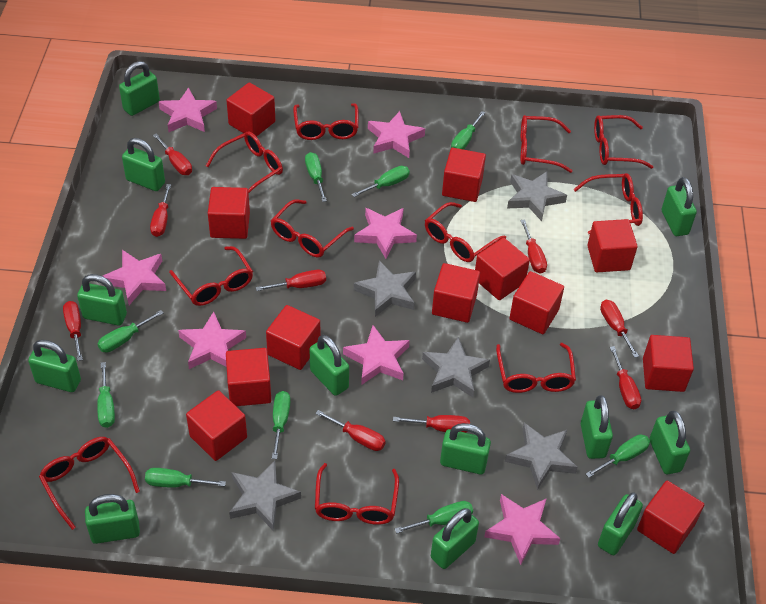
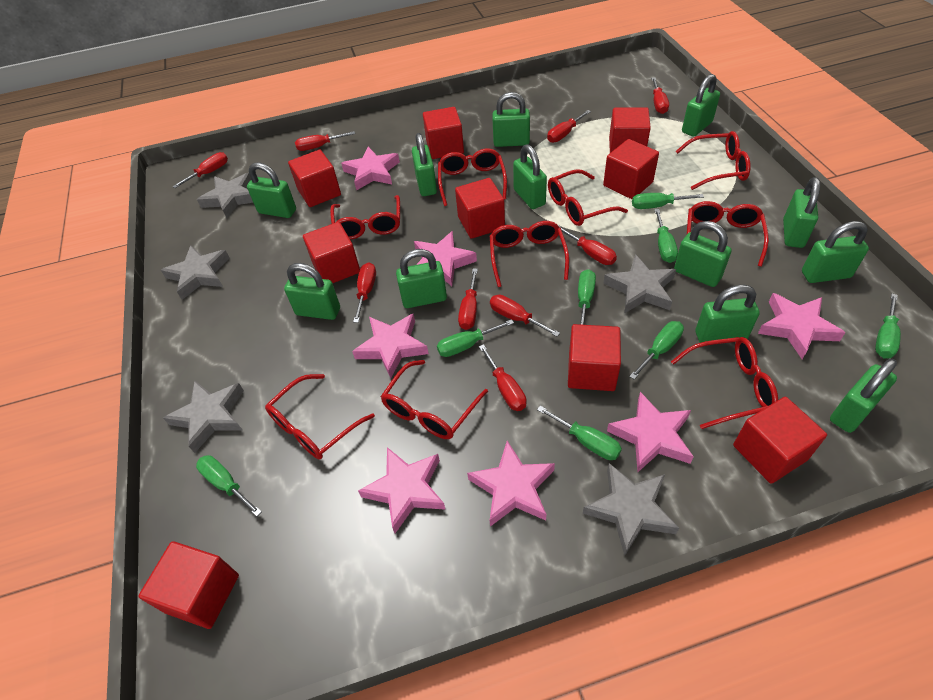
green screwdriver: [97,362,115,428] [98,310,164,353] [145,468,226,488] [272,391,290,459] [305,152,327,202] [352,166,410,197] [395,501,473,534] [451,111,485,150] [586,434,650,478] = 9 -> [196,455,262,516] [437,319,514,357] [537,405,622,460] [578,269,596,325] [629,321,684,380] [632,193,704,209] [654,209,678,263] [875,294,901,358] = 8
red cube: [186,390,247,461] [208,187,250,239] [226,348,271,406] [227,82,275,137] [266,305,320,370] [432,263,480,323] [442,148,486,202] [475,238,530,300] [509,271,564,334] [587,219,637,272] [637,480,704,554] [643,335,694,392] = 12 -> [138,541,239,629] [288,150,341,207] [303,222,360,283] [423,107,464,159] [455,178,505,239] [568,324,621,391] [603,139,659,199] [609,108,651,153] [733,397,827,484] = 9
red glasses: [39,437,140,530] [169,246,253,306] [206,131,283,193] [271,199,354,258] [293,103,359,140] [315,463,399,525] [425,202,506,262] [496,343,576,393] [521,115,572,173] [573,173,643,234] [594,115,653,169] = 11 -> [265,374,375,460] [330,195,400,239] [380,360,488,439] [438,149,507,206] [490,221,569,287] [548,169,628,226] [671,337,778,429] [676,131,751,190] [687,201,769,267] = 9

